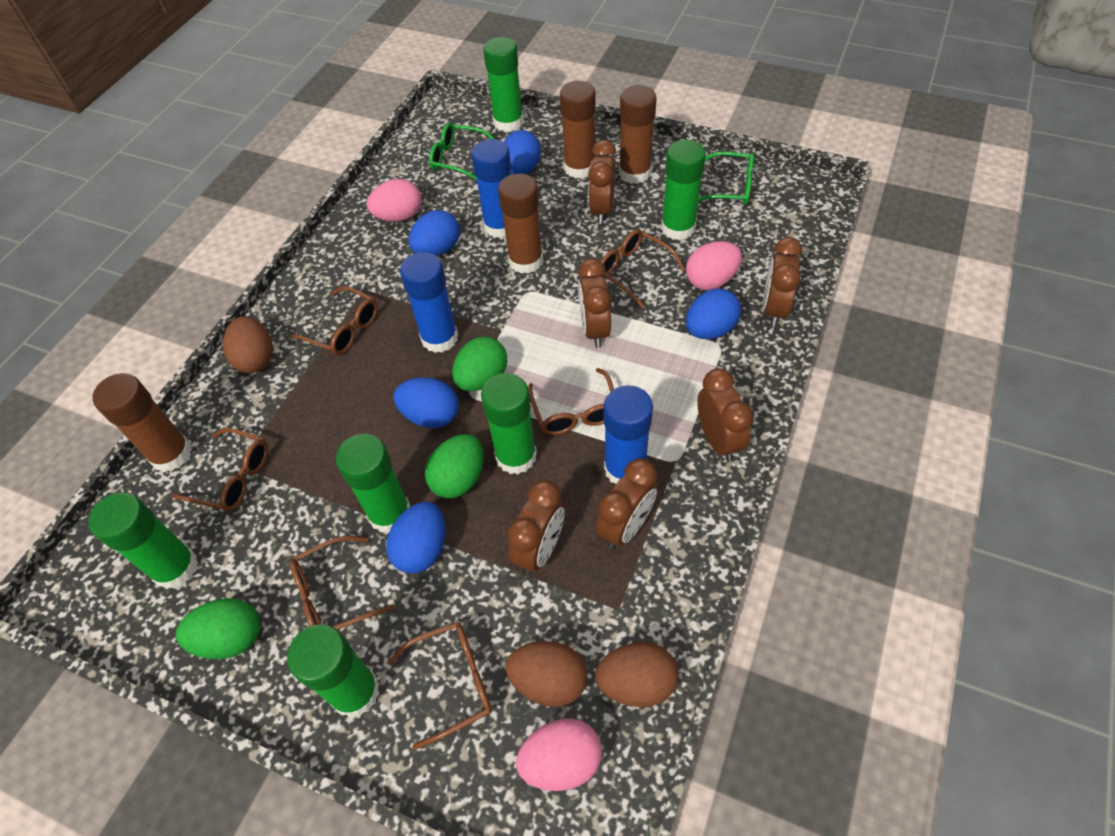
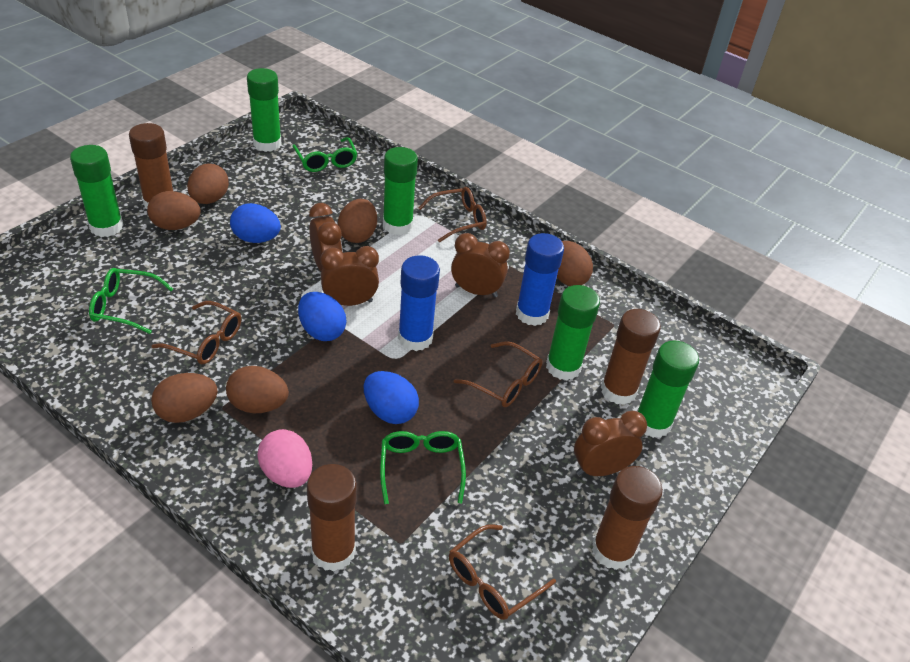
blue egg: [386,502,445,574] [393,377,459,428] [408,210,460,256] [504,130,541,174] [686,288,741,339] = 5 -> [230,203,281,243] [298,292,347,341] [364,371,419,424] = 3
blue glue stick: [400,252,458,353] [471,139,511,238] [604,385,653,484] = 3 -> [398,255,440,351] [516,233,564,326] = 2
brown clock: [507,480,565,575] [578,258,612,348] [588,140,616,224] [596,459,657,549] [697,368,754,462] [763,237,802,327] = 6 -> [309,203,343,271] [320,246,379,306] [451,233,510,298] [574,411,647,476] = 4
brown egg: [223,316,273,373] [506,641,587,707] [595,642,678,707] = 3 -> [147,191,201,230] [151,373,218,423] [187,163,229,204] [226,366,289,413] [338,199,377,243] [557,241,593,286] = 6
brown glasses: [172,428,268,512] [290,286,378,355] [290,536,395,630] [388,622,492,750] [528,368,614,435] [601,229,685,308] = 6 -> [152,301,241,364] [419,187,487,242] [449,524,556,620] [454,341,543,407] = 4
green egg: [176,598,260,659] [425,434,484,499] [452,336,507,391] = 3 -> none = 0
green glasses: [429,123,495,181] [698,151,754,205] = 2 -> [89,268,173,334] [292,137,357,172] [380,431,466,504] = 3
green glue stick: [89,492,198,589] [287,624,380,718] [336,434,410,533] [481,373,537,474] [483,37,524,132] [661,140,706,240] = 6 -> [70,145,123,237] [247,68,282,152] [383,147,418,235] [546,285,600,381] [637,340,699,438] = 5
pink egg: [367,179,422,222] [516,718,602,791] [686,241,742,290] = 3 -> [257,429,312,488] = 1

